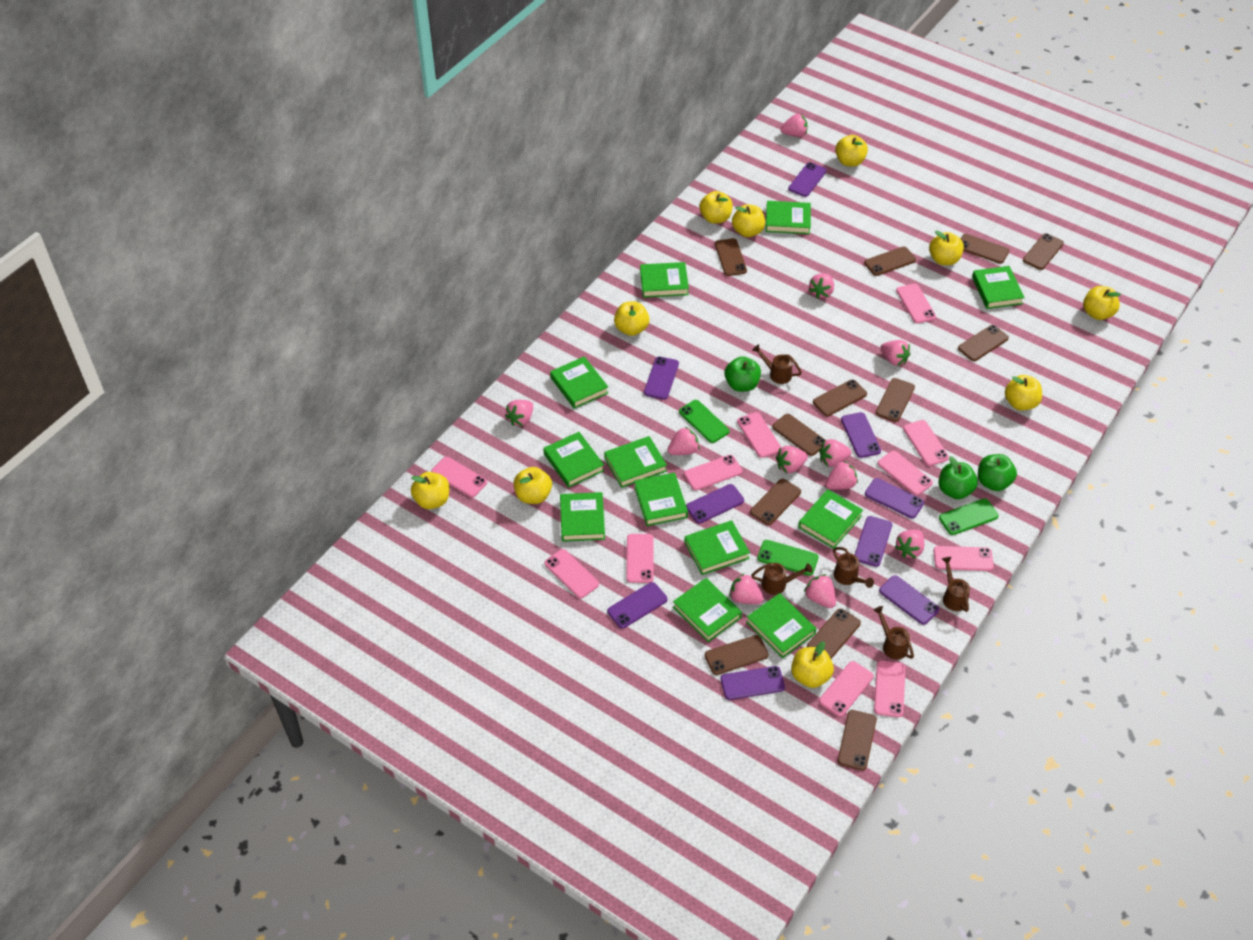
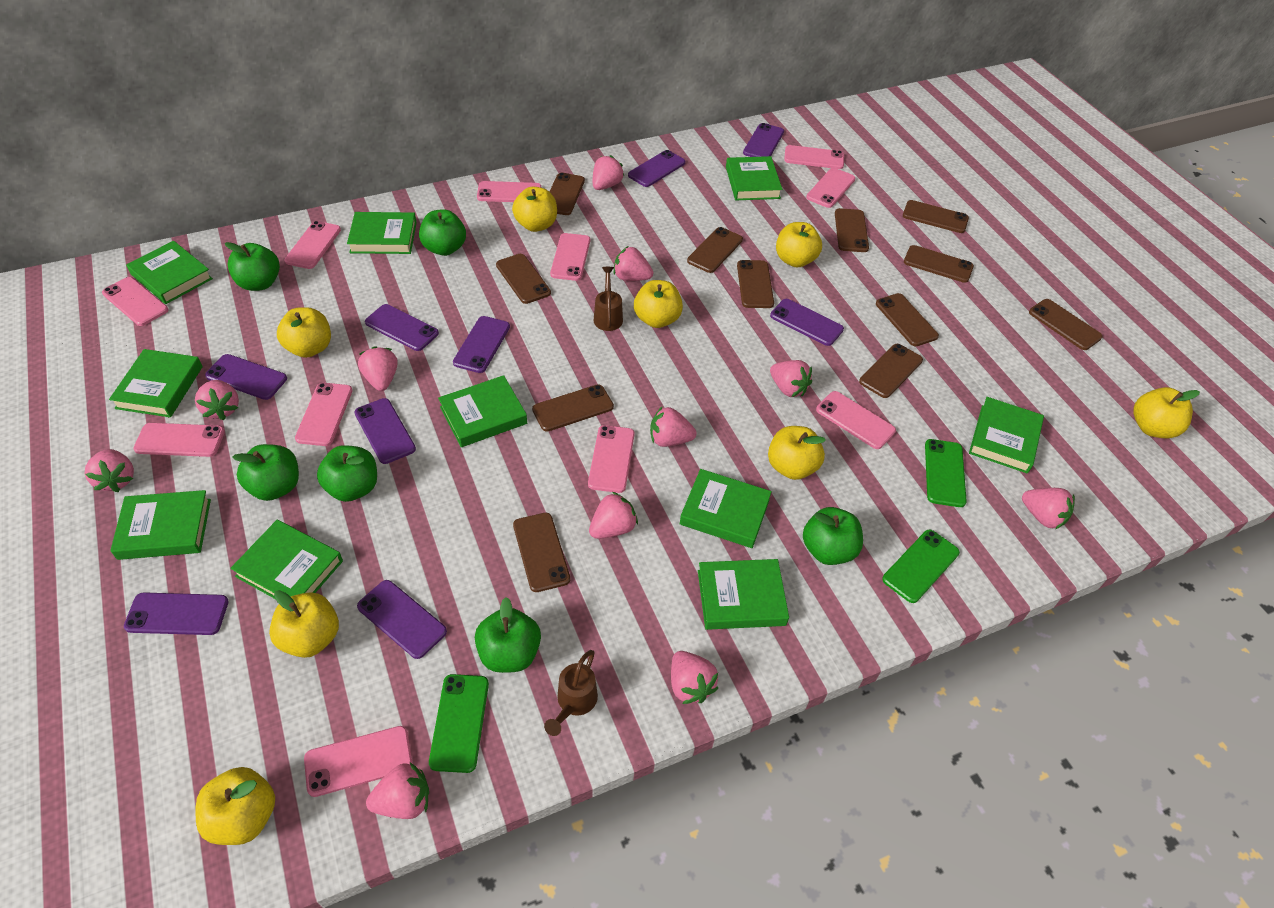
brown watering can: [751,563,813,595] [752,344,802,384] [833,547,874,588] [873,606,914,660] [942,557,970,612] = 5 -> [544,650,598,736] [593,267,623,331] = 2
green apple: [725,356,761,392] [939,456,978,499] [978,454,1017,491] = 3 -> [225,242,280,291] [232,444,299,501] [317,445,377,502] [419,209,466,256] [475,597,541,673] [803,507,863,565] = 6
green book: [543,432,604,488] [550,356,608,409] [560,492,605,542] [604,436,667,488] [634,473,688,526] [640,262,689,298] [673,578,742,642] [684,520,750,575] [746,593,816,658] [766,201,811,234] [798,489,863,549] [972,266,1025,309] = 12 -> [109,349,203,418] [110,490,211,560] [126,241,213,304] [230,520,343,599] [347,212,417,254] [438,375,527,447] [680,469,772,548] [698,559,789,630] [726,156,782,200] [969,397,1044,474] = 10
yellow apple: [411,472,449,509] [514,467,552,504] [614,301,650,336] [700,191,733,224] [732,204,765,237] [791,641,834,688] [835,135,868,167] [929,231,964,265] [1005,375,1042,411] [1083,286,1121,320] = 10 -> [196,767,275,845] [269,590,339,658] [277,307,331,358] [512,187,557,232] [634,280,683,328] [768,426,826,480] [776,222,822,267] [1134,387,1200,438] = 8

